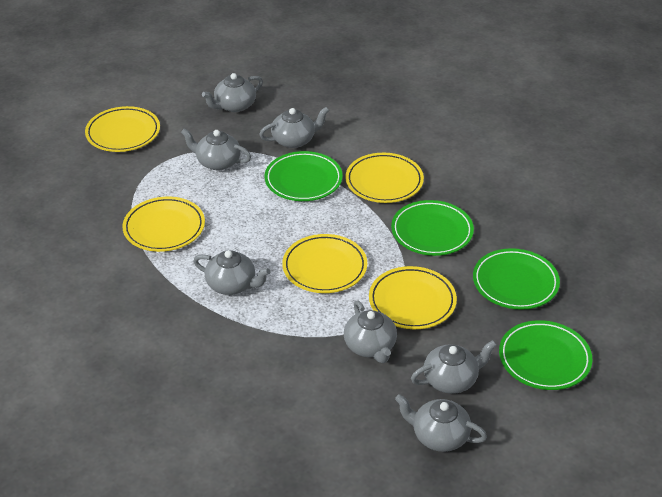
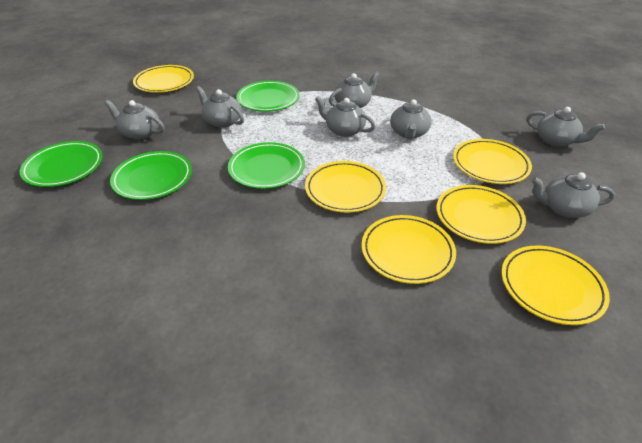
yellow plate: [85,106,160,152] [122,197,205,252] [282,234,367,293] [345,153,424,203] [369,266,457,329] = 5 -> [133,65,194,93] [305,161,386,213] [362,215,456,284] [436,185,526,244] [453,139,532,184] [501,245,610,325] = 6

